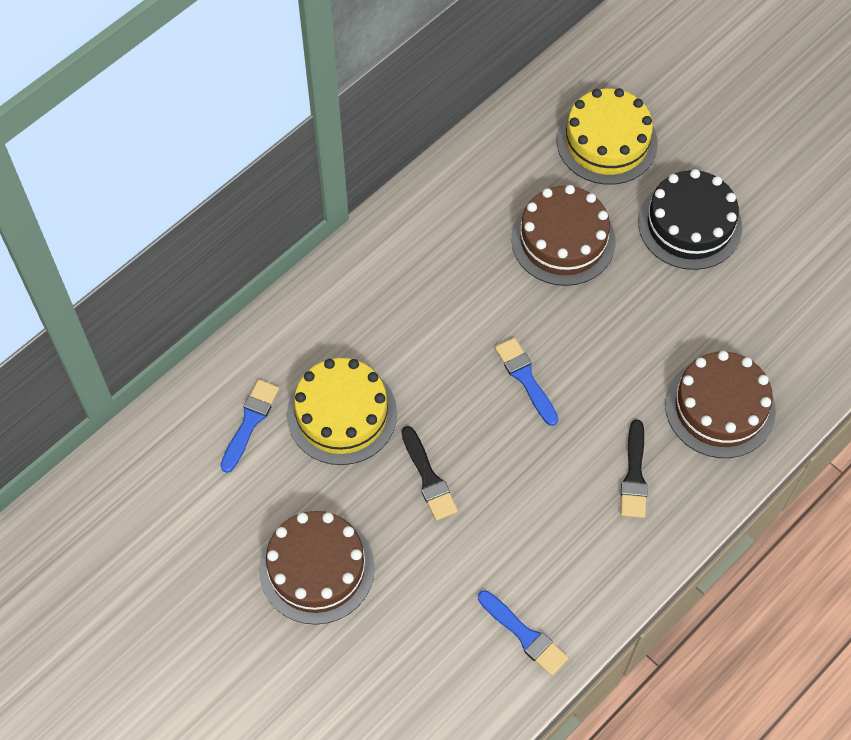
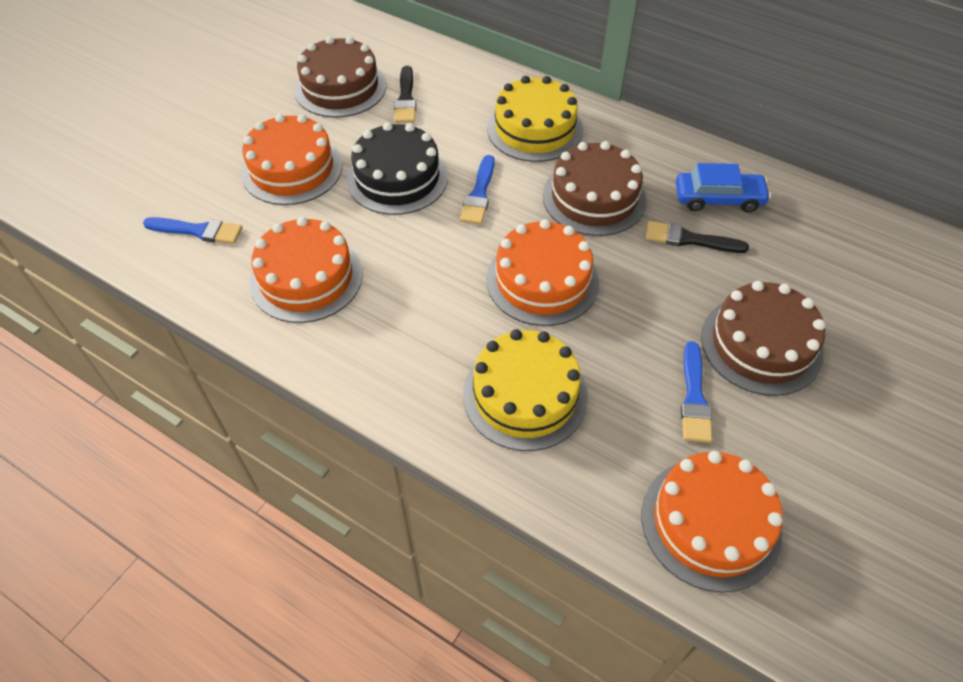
blue car: none = 0 -> [676,163,771,213] = 1
orange cake: none = 0 -> [241,114,342,205] [250,217,363,323] [487,219,599,326] [642,451,783,592] = 4

